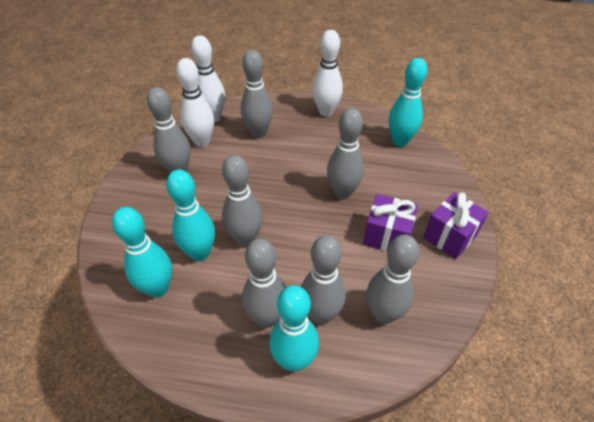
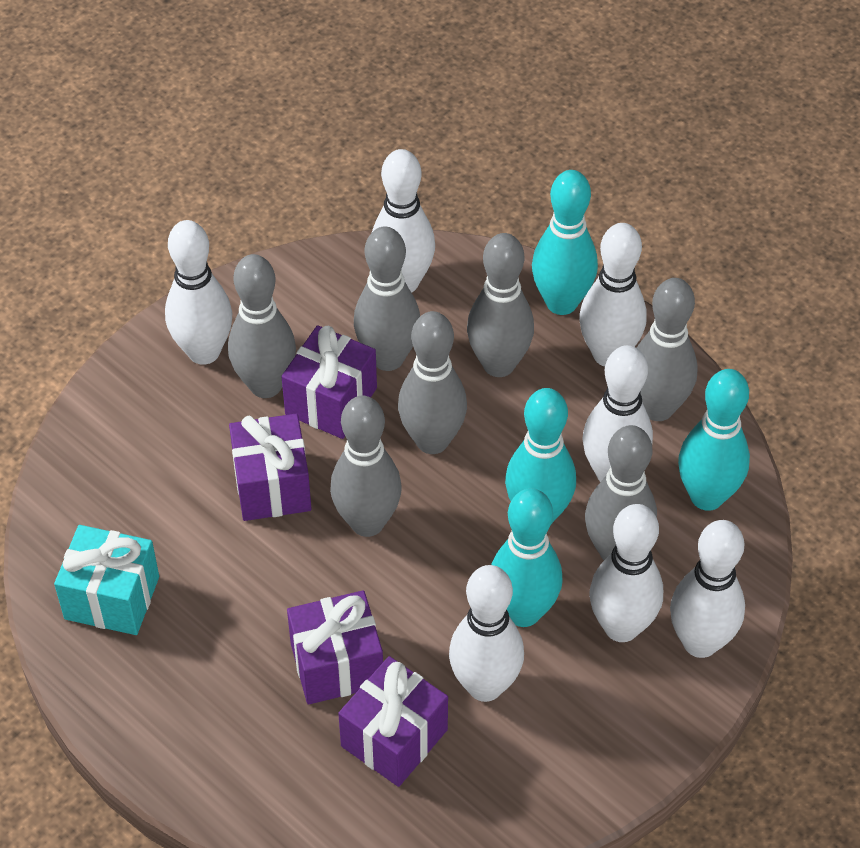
purple gift: [363,194,418,251] [423,192,489,259] = 2 -> [229,414,312,521] [281,325,377,439] [287,590,383,705] [338,656,448,787] = 4
turquoise gift: none = 0 -> [54,525,159,635] = 1
white bowling pin: [176,58,214,147] [191,35,225,122] [312,30,343,116] = 3 -> [165,220,232,365] [372,149,435,293] [449,565,524,702] [579,223,647,366] [582,345,653,482] [590,504,663,642] [670,520,745,658] = 7

